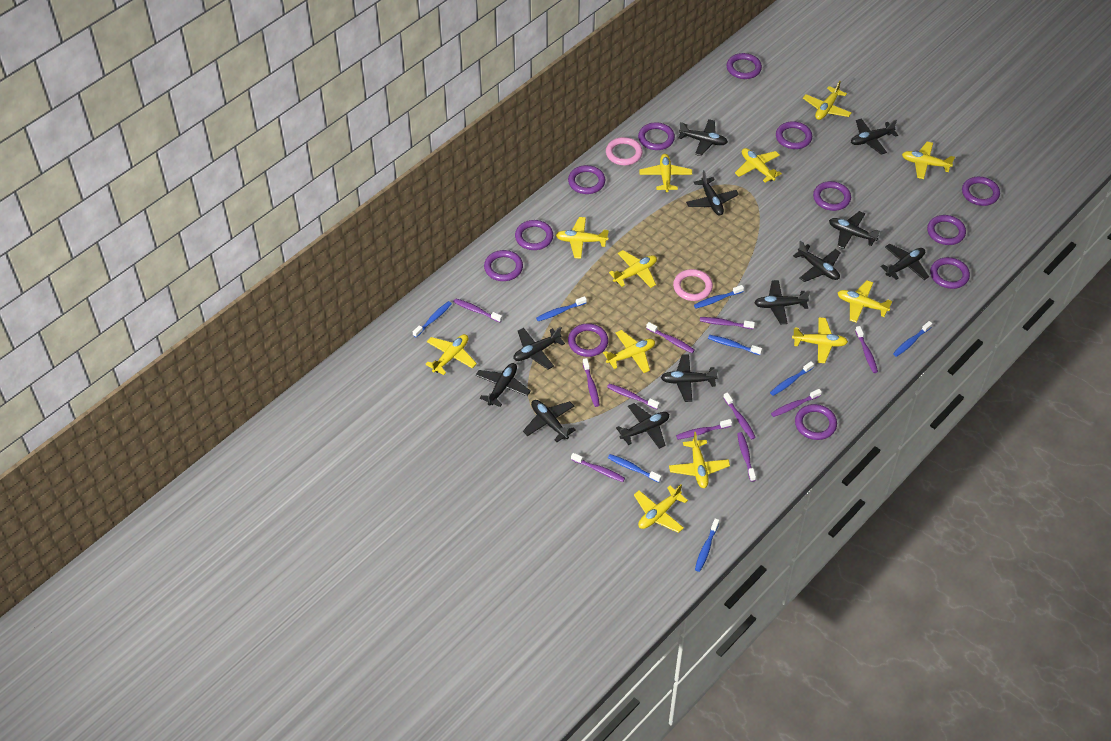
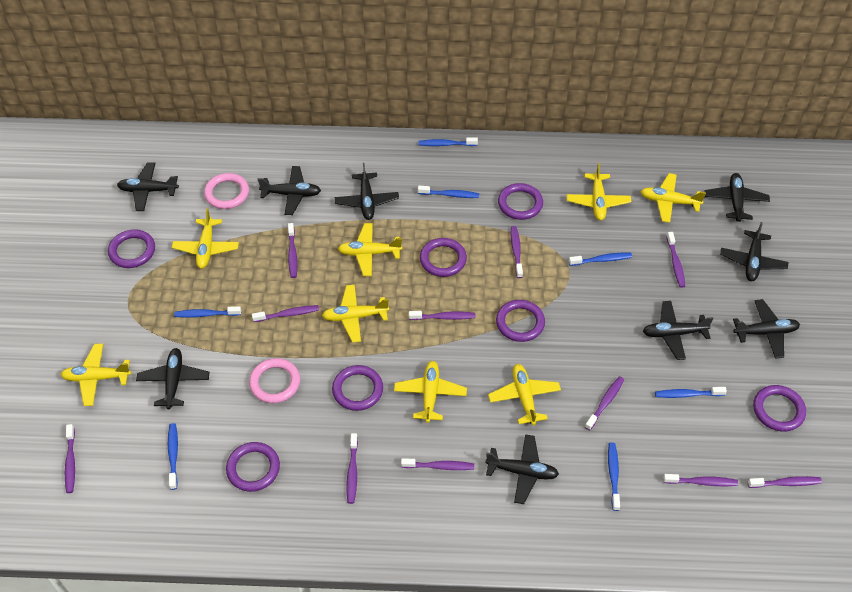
black plane: [476,363,531,407] [513,327,565,369] [523,400,576,442] [616,403,669,449] [661,355,718,402] [679,119,728,156] [686,170,739,215] [755,280,810,324] [793,241,841,282] [829,211,880,249] [851,118,898,155] [880,244,929,280] = 12 -> [117,162,179,211] [136,348,210,409] [258,166,321,215] [335,163,399,220] [485,434,559,504] [643,301,714,360] [705,173,770,222] [720,222,789,281] [733,299,800,359] = 9
blue toothbrush: [413,301,452,337] [536,296,587,321] [608,454,661,483] [694,285,744,308] [695,518,719,572] [708,335,762,355] [770,361,814,396] [893,321,932,357] = 8 -> [168,423,178,490] [174,306,241,318] [418,137,478,146] [418,186,479,198] [569,253,632,266] [608,442,620,511] [655,387,727,398] = 7
purple ring: [484,250,523,281] [515,220,553,250] [568,165,605,194] [568,323,608,357] [638,122,675,150] [727,53,762,79] [776,121,812,149] [795,404,837,440] [813,181,851,211] [927,215,966,245] [930,257,970,289] [962,177,1000,206] = 12 -> [108,229,155,268] [226,442,280,492] [332,365,383,411] [420,238,467,277] [496,300,545,342] [498,183,543,220] [753,385,806,432] = 7
yellow plane: [425,334,477,375] [556,217,609,259] [603,330,655,373] [609,250,657,288] [634,484,688,533] [639,154,692,192] [669,432,730,488] [735,148,782,183] [792,317,848,363] [803,81,851,120] [838,280,892,323] [902,141,955,179] = 12 -> [60,344,131,406] [172,208,239,269] [322,284,389,343] [338,223,402,276] [394,361,467,423] [488,364,561,425] [567,163,631,221] [641,173,706,223] = 8

